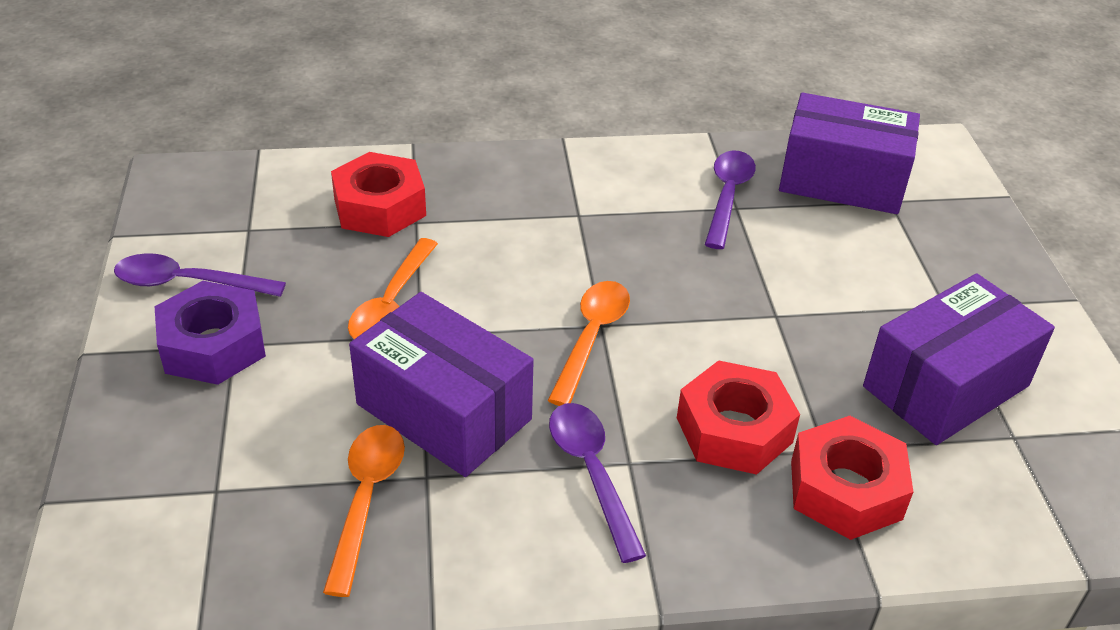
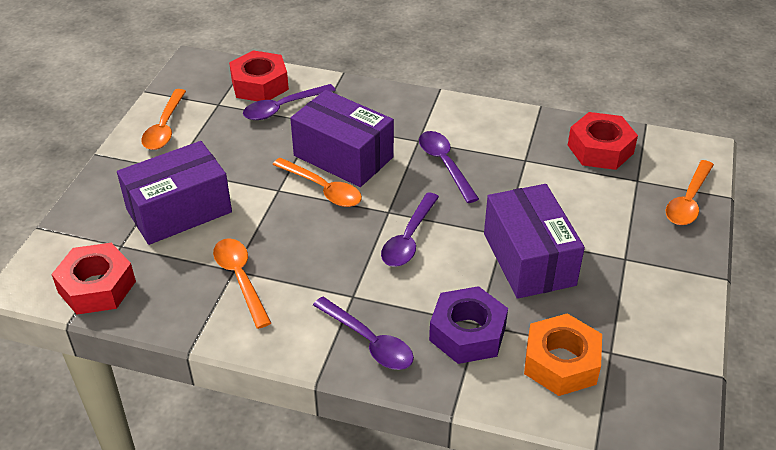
orange nut: none = 0 -> [524,313,602,396] = 1
orange spoon: [323,425,405,597] [348,238,438,339] [548,281,630,406] = 3 -> [141,89,186,150] [213,238,271,329] [272,158,362,207] [666,160,714,225] = 4
purple spoon: [114,253,286,297] [549,403,646,563] [705,150,756,249] = 3 -> [243,84,336,120] [313,297,414,370] [381,192,439,267] [419,131,479,203] = 4

